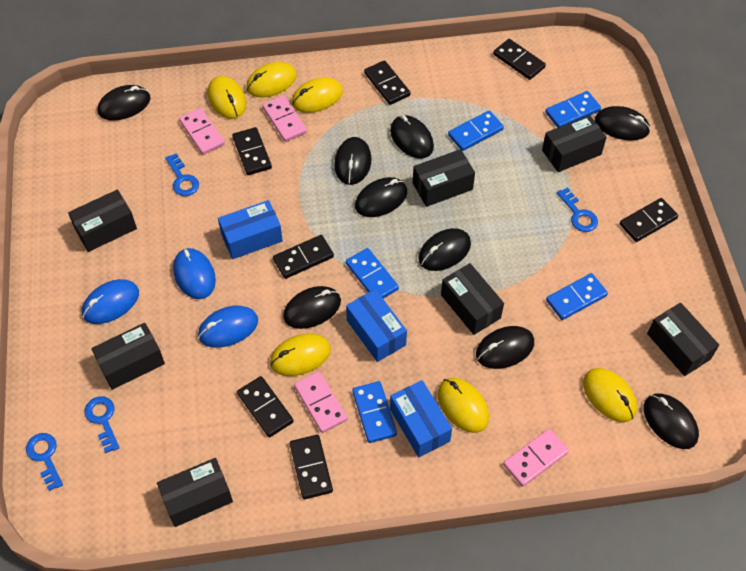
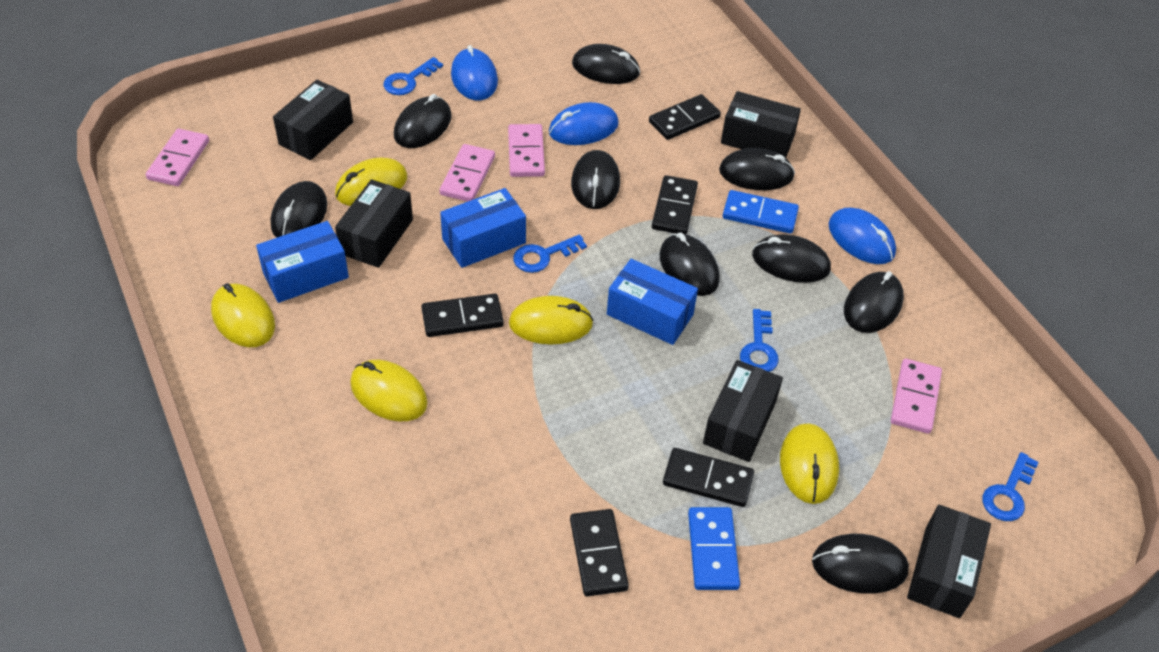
black box: [68,189,137,252] [91,323,165,390] [157,458,233,527] [413,149,475,207] [441,263,504,335] [542,115,607,172] [647,303,719,376] = 7 -> [273,80,353,160] [335,179,413,268] [703,360,783,462] [721,91,801,158] [907,505,991,618] = 5
black domino: [232,127,272,175] [237,376,294,437] [273,235,334,279] [290,435,333,499] [364,60,411,105] [493,39,546,80] [620,198,678,242] = 7 -> [421,294,504,337] [570,509,629,597] [649,94,721,140] [652,175,698,234] [663,448,754,507] = 5
blue domino: [346,248,399,298] [352,381,397,443] [448,110,504,151] [545,91,601,128] [546,273,608,320] = 5 -> [688,507,740,590] [723,190,799,234] = 2
yellow mouse: [208,76,246,119] [246,62,297,97] [270,334,331,376] [292,77,343,113] [437,378,489,433] [583,368,637,422] = 6 -> [211,283,275,347] [335,158,407,206] [350,360,428,422] [509,296,593,345] [780,423,839,504] = 5

